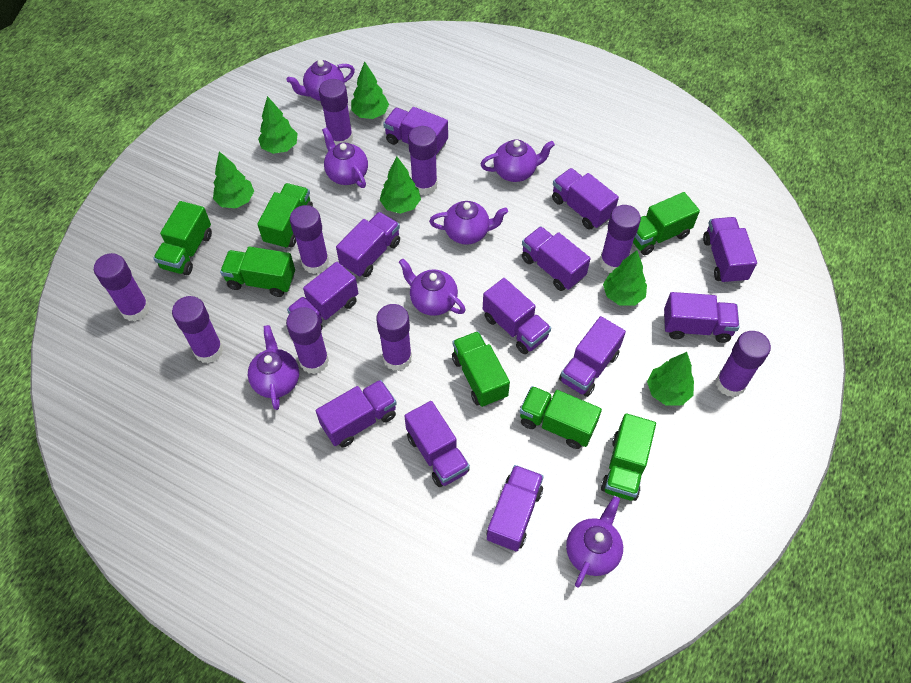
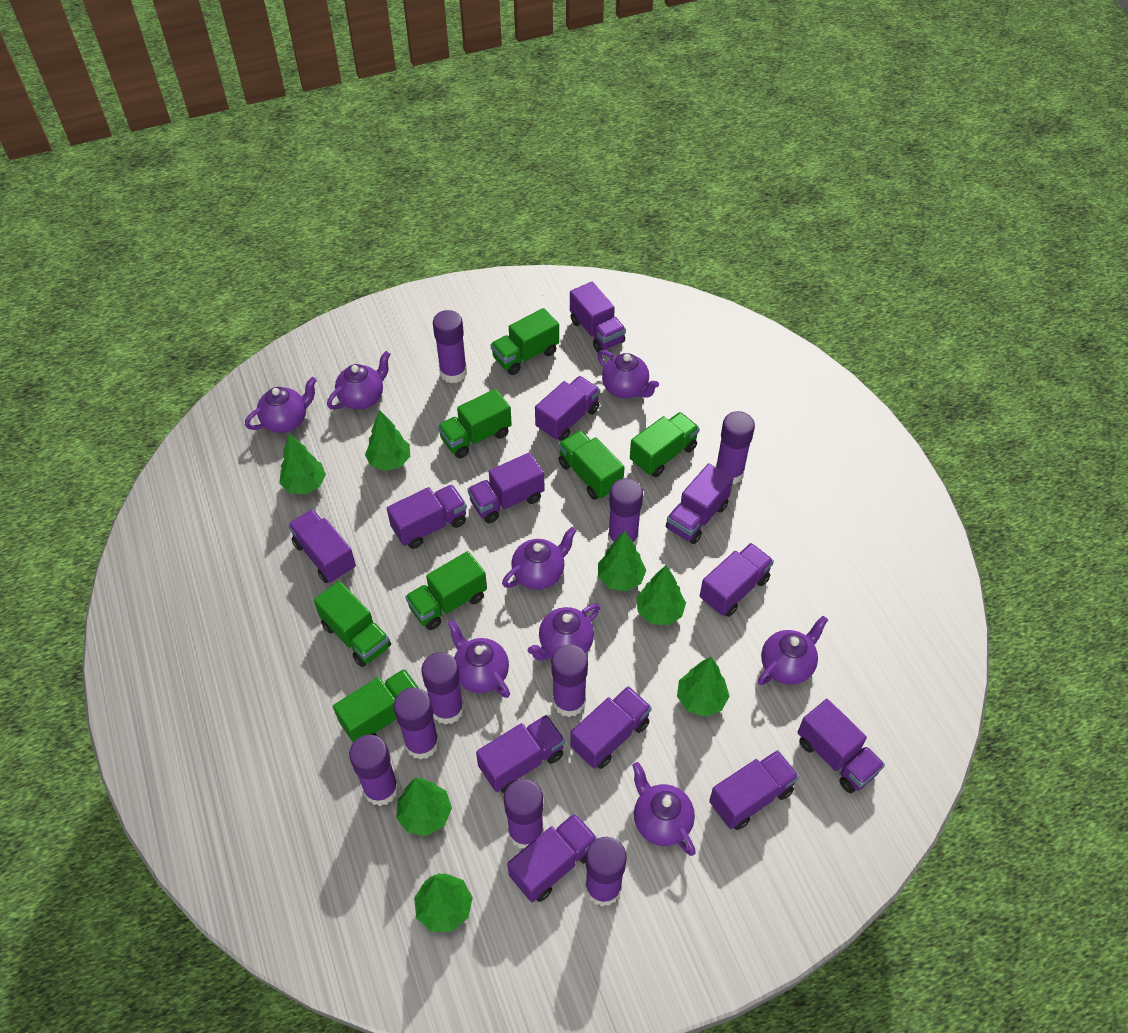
green tree: [213,151,254,208] [258,96,298,154] [351,61,389,119] [380,156,421,214] [603,250,647,306] [647,352,694,406] = 6 -> [280,434,326,494] [365,410,410,471] [396,778,452,836] [414,873,473,932] [598,531,646,591] [636,566,686,625] [677,657,729,717] = 7
purple teapot: [248,325,299,410] [287,60,355,101] [322,127,368,188] [399,259,466,316] [429,201,508,245] [481,139,555,182] [566,496,623,588] = 7 -> [245,377,317,433] [327,351,390,410] [448,620,510,698] [502,527,576,590] [528,604,600,661] [597,350,659,398] [632,762,696,856] [758,616,828,685] = 8

